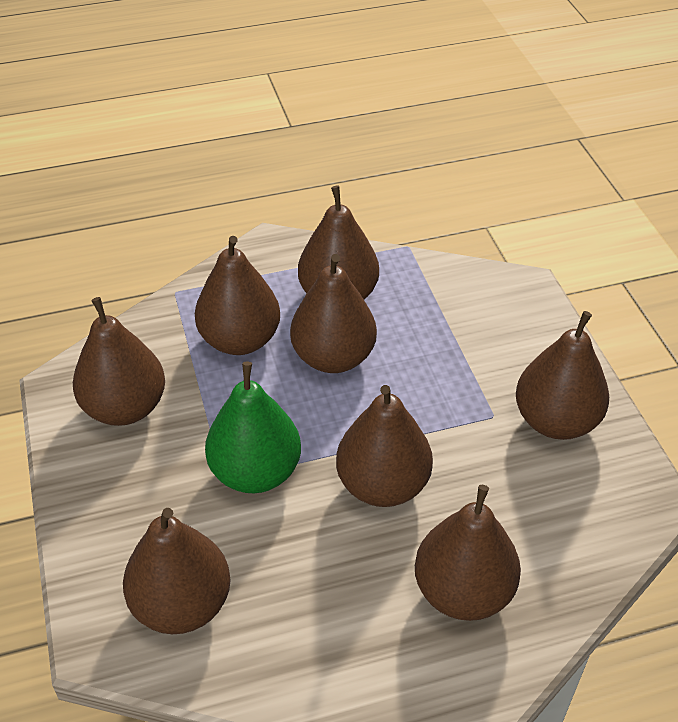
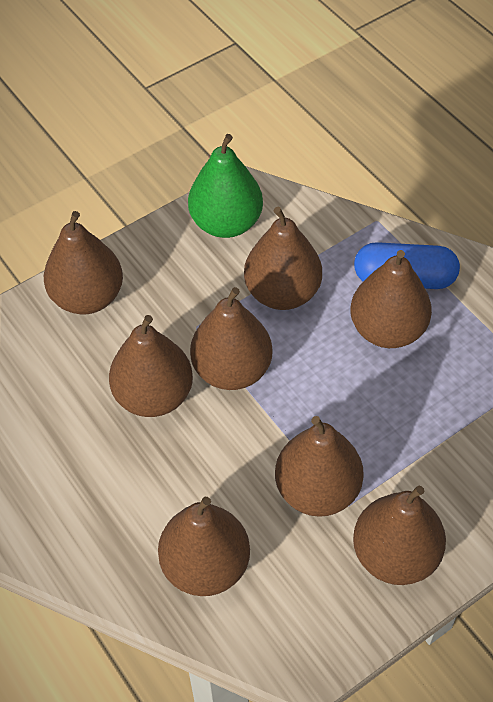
blue capsule: none = 0 -> [354,242,460,289] = 1

